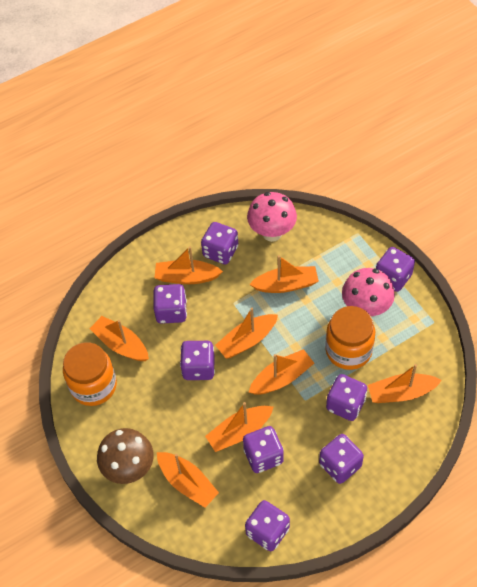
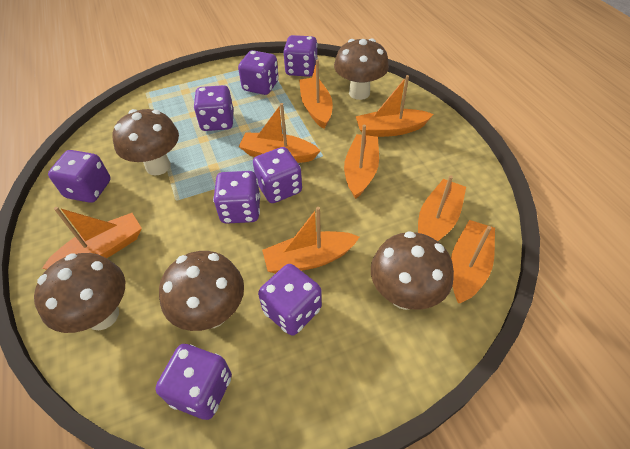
brown mushroom: [97,428,154,484] = 1 -> [34,253,125,333] [112,109,179,175] [159,251,244,331] [334,38,389,100] [371,231,454,310] = 5
orange jar: [63,342,117,406] [325,306,375,370] = 2 -> none = 0
pink mushroom: [247,192,297,242] [342,268,395,317] = 2 -> none = 0

